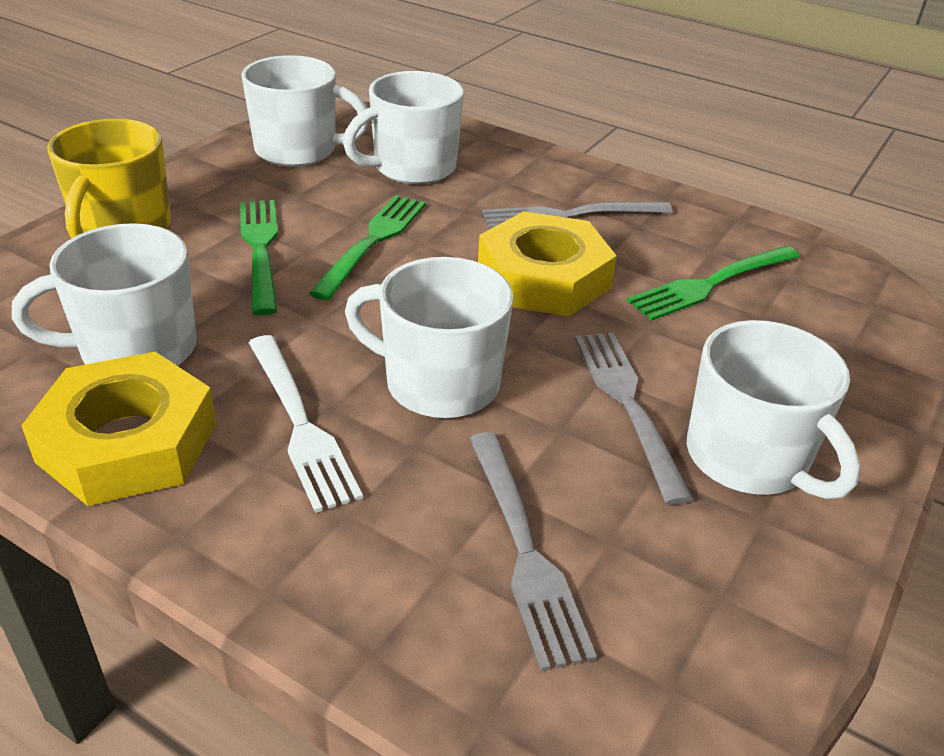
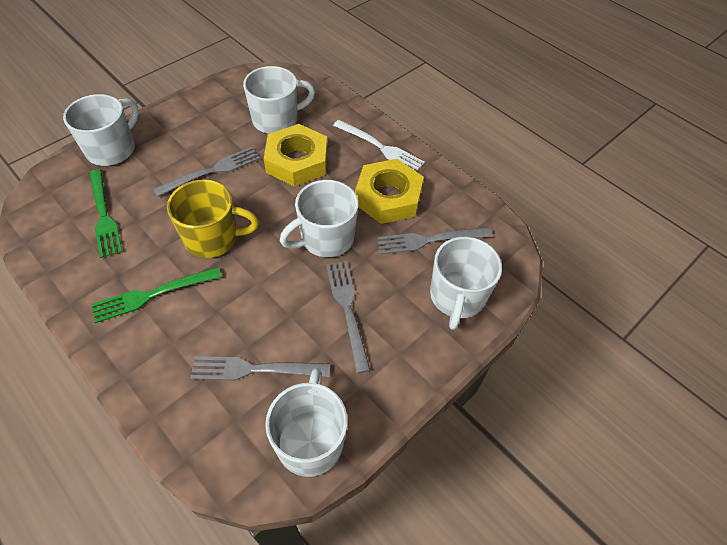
green fork: [240,200,278,315] [309,195,426,300] [627,246,800,321] = 3 -> [89,169,122,258] [91,267,222,323] = 2
grey fork: [469,432,597,671] [482,201,673,229] [575,333,694,505] = 3 -> [153,147,260,197] [190,356,330,381] [326,261,370,373] [376,227,493,255] = 4

